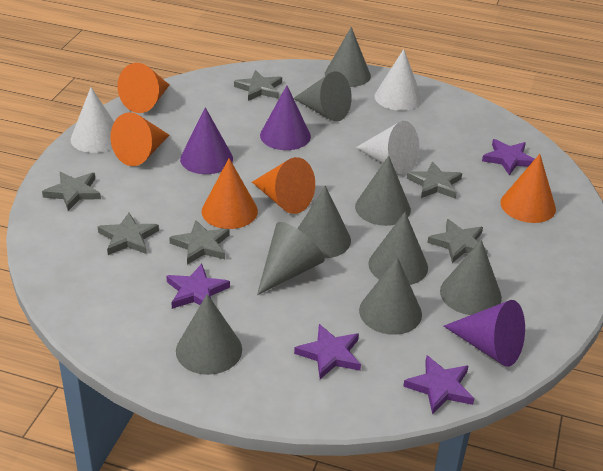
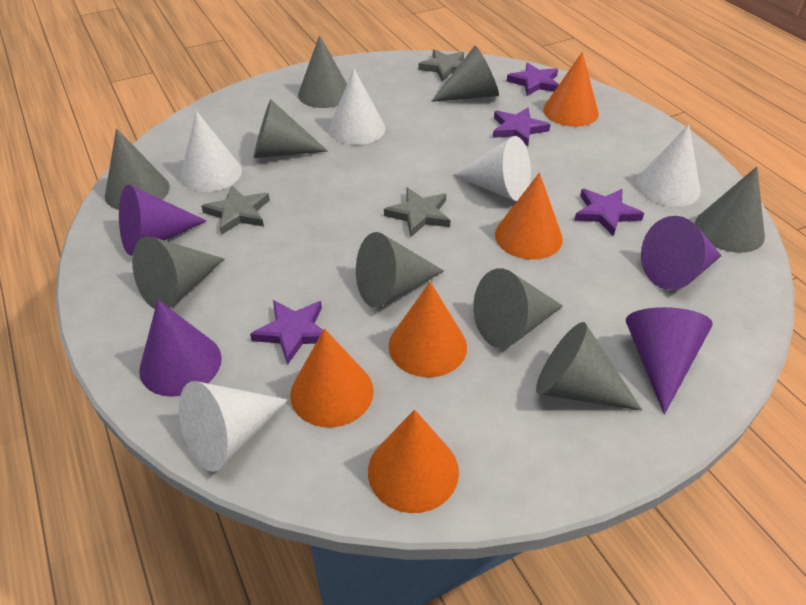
grey star: [42,172,101,211] [97,213,159,255] [169,220,229,265] [234,70,282,101] [407,161,462,199] [427,219,488,263] = 6 -> [201,186,270,235] [384,188,451,237] [418,49,464,81] = 3
purple cone: [180,107,233,174] [260,86,311,150] [444,300,525,367] = 3 -> [119,185,207,256] [139,300,222,397] [626,307,713,414] [641,216,722,290] = 4
white cone: [71,87,114,153] [356,121,419,174] [375,49,422,111] = 3 -> [179,381,289,472] [180,111,242,192] [329,69,386,145] [453,136,531,201] [636,124,701,207] = 5

